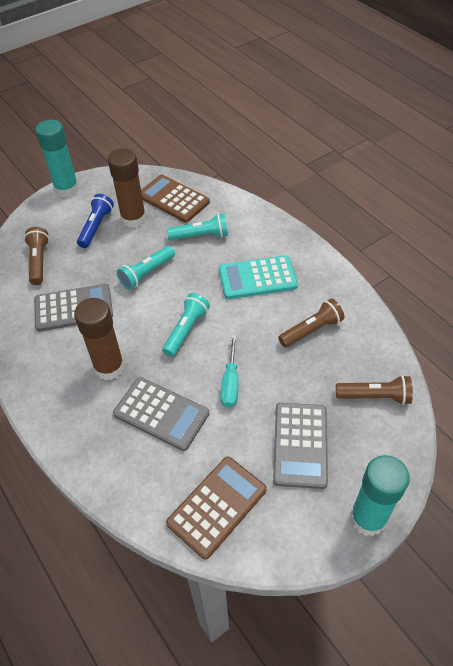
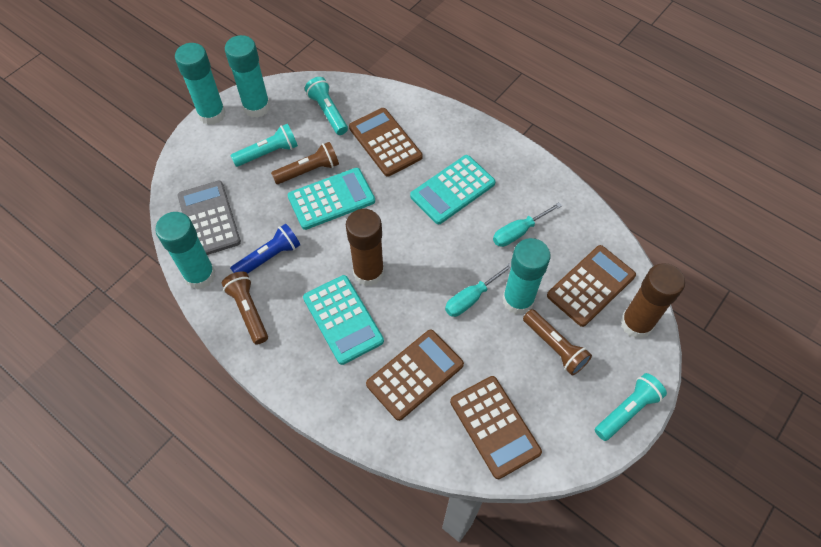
brown calculator: [141,174,210,223] [166,457,267,559] = 2 -> [349,108,423,177] [366,330,464,421] [450,376,542,479] [547,245,636,327] = 4
grey calculator: [34,284,113,332] [113,377,209,451] [273,403,328,489] = 3 -> [178,181,241,255] = 1
turquoise calculator: [219,255,298,299] = 1 -> [288,168,375,230] [303,275,384,365] [410,155,496,224] = 3
turquoise glue stick: [36,120,79,198] [350,455,410,536] = 2 -> [155,212,215,289] [175,43,226,125] [225,35,270,118] [503,238,551,314] = 4
turquoise screwdriver: [220,335,238,408] = 1 -> [445,262,511,317] [493,202,562,247] = 2

